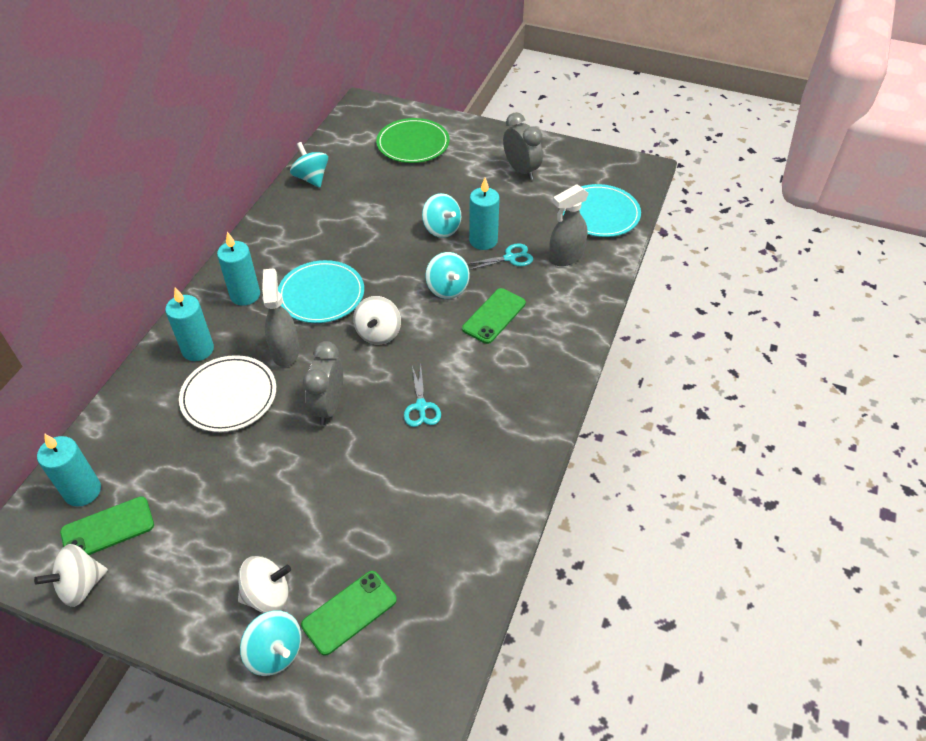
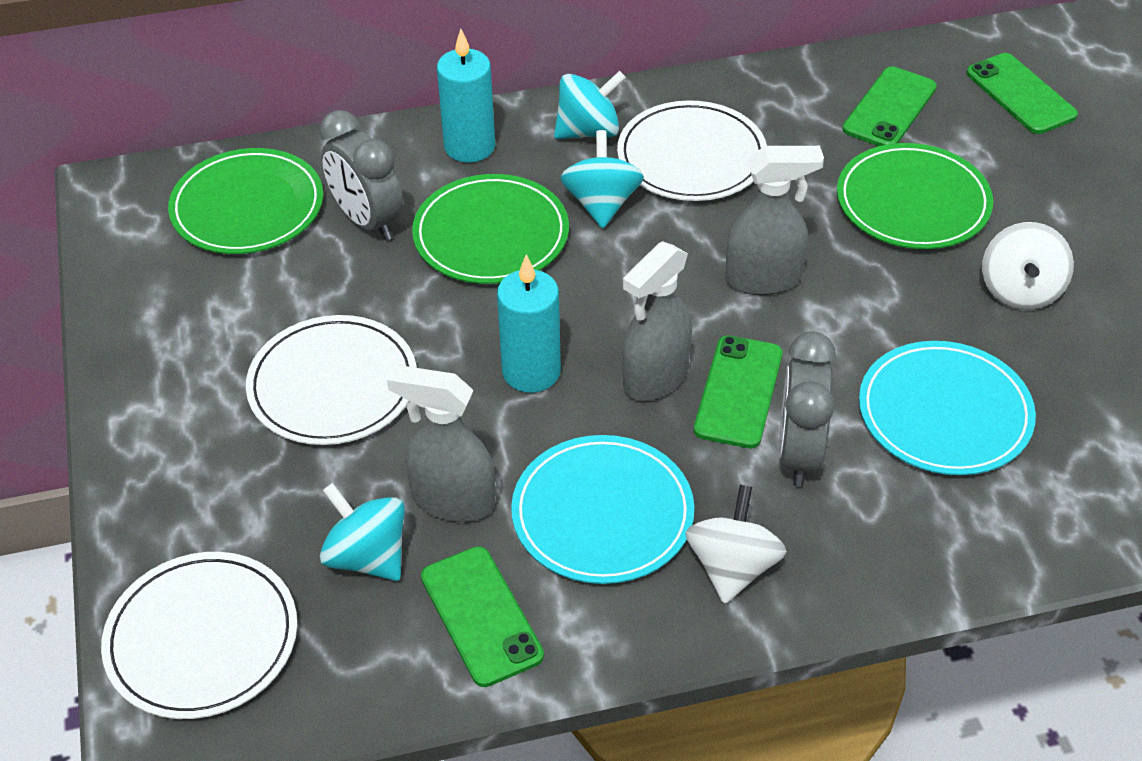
green phone: [60,496,154,555] [301,571,397,656] [462,288,526,344] = 3 -> [421,546,544,687] [694,335,782,448] [843,67,937,146] [966,53,1078,134] = 4
green plate: [376,118,450,163] = 1 -> [168,148,323,254] [412,174,569,284] [837,143,993,249] = 3
grey spray bottle: [262,268,300,367] [549,184,589,266] = 2 -> [387,365,495,522] [622,241,692,401] [725,146,824,295] = 3
turquoise candle: [37,433,101,506] [165,287,214,361] [217,232,260,306] [469,177,500,250] = 4 -> [437,29,495,163] [497,254,561,393] = 2
turquoise scissors: [404,365,441,427] [467,243,533,270] = 2 -> none = 0
turquoise spinning top: [240,610,301,676] [290,142,328,188] [422,193,461,238] [425,252,470,299] = 4 -> [320,483,405,581] [554,71,626,139] [560,130,644,228] = 3
white plate: [179,355,276,432] = 1 -> [101,552,297,719] [246,315,417,445] [617,100,767,201] = 3
white spinning top: [34,544,108,607] [238,556,291,613] [353,296,401,344] = 3 -> [685,485,787,604] [982,222,1074,310] = 2

